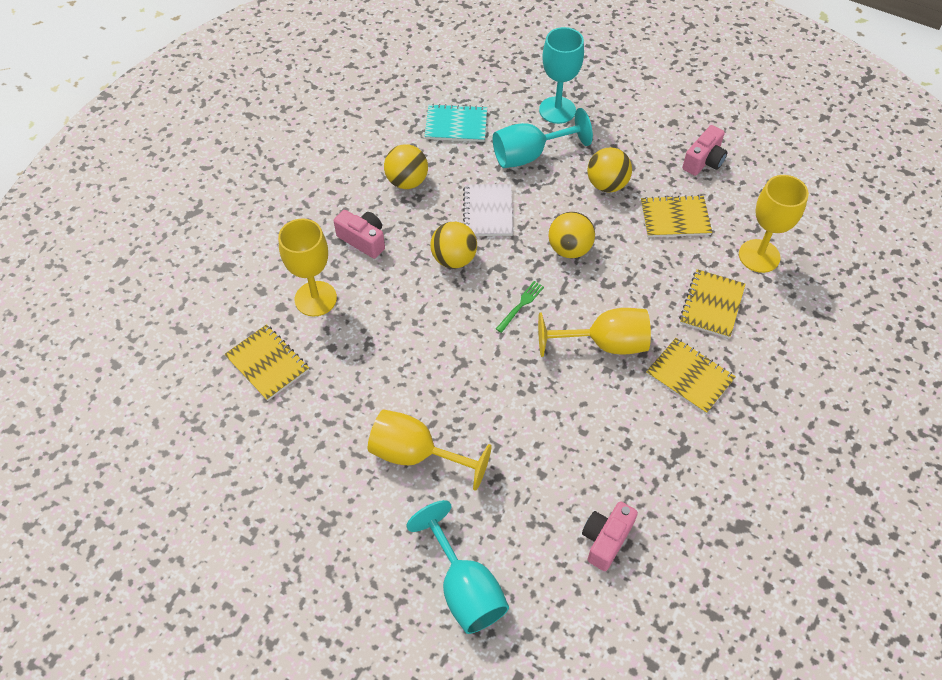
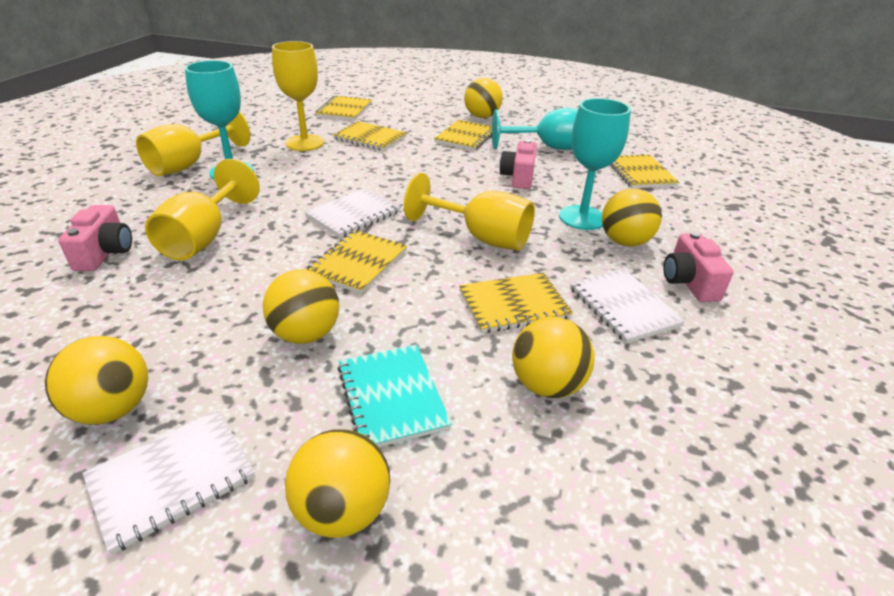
green fork: [496,281,544,333] = 1 -> none = 0
white notebook: [463,184,513,236] = 1 -> [83,410,255,555] [305,188,400,238] [570,269,686,343] = 3
yellow ball: [384,144,428,189] [430,222,477,269] [548,212,595,258] [587,147,632,192] = 4 -> [45,336,148,425] [263,270,339,344] [285,429,390,538] [464,78,503,118] [512,317,595,398] [602,189,662,246] = 6
yellow notebook: [224,324,309,401] [641,195,712,237] [646,338,736,414] [679,269,745,338] = 4 -> [306,230,407,294] [316,95,372,121] [333,121,407,151] [434,120,492,151] [459,273,573,333] [610,155,679,188] = 6

